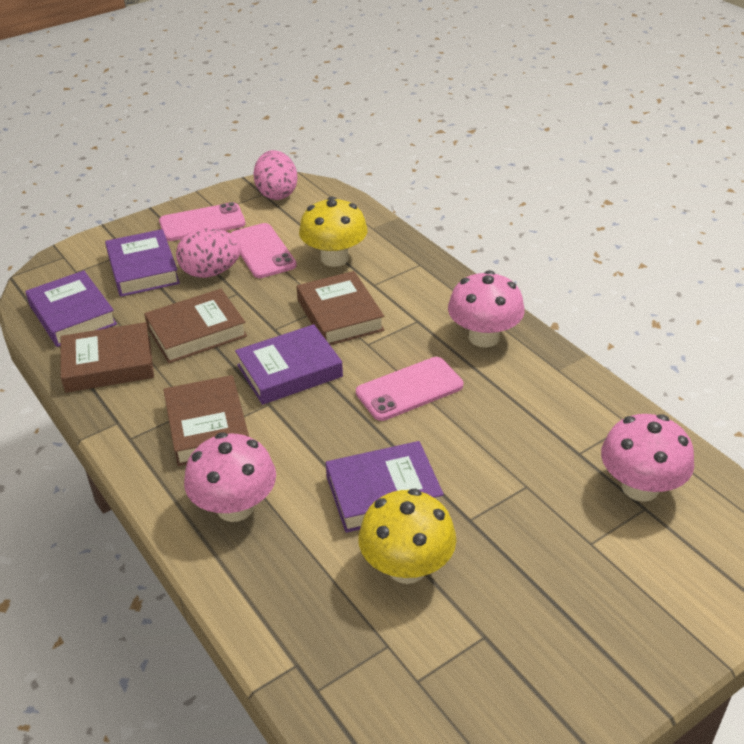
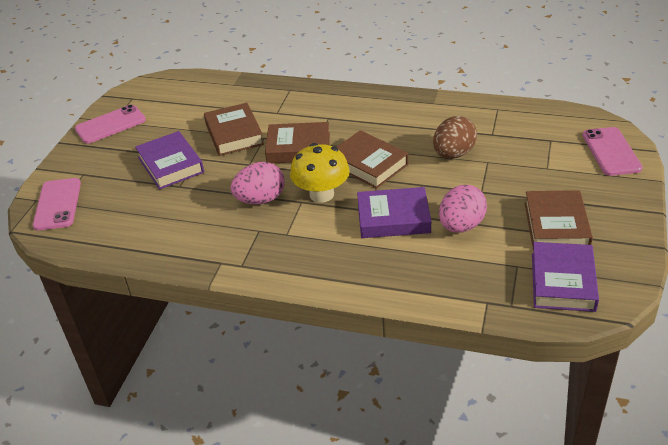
brown egg: none = 0 -> [433,116,477,159] = 1
pink mushroom: [184,432,276,522] [448,270,525,347] [601,414,694,502] = 3 -> none = 0
purple book: [26,270,117,347] [105,229,180,297] [235,324,343,405] [326,441,444,533] = 4 -> [135,131,204,190] [357,187,431,238] [532,242,599,312] = 3
yellow mushroom: [299,197,367,267] [358,489,456,584] = 2 -> [290,143,350,203] = 1

